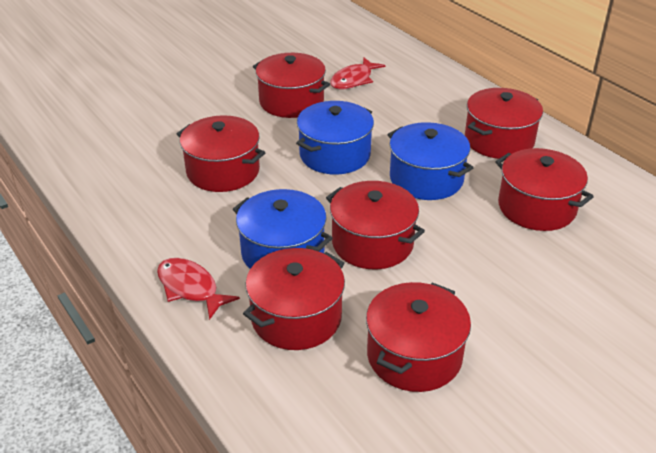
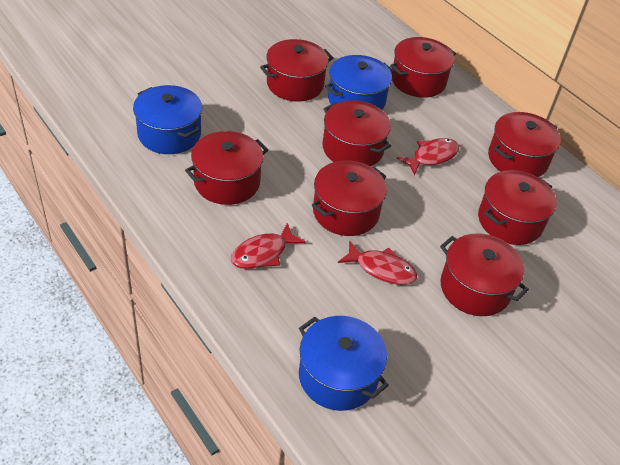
red fish: [157,258,240,320] [330,57,385,90] = 2 -> [231,223,306,269] [338,241,417,285] [397,138,459,176] = 3
red pot: [177,115,265,192] [243,248,345,350] [253,53,330,118] [326,181,425,269] [366,282,471,392] [465,88,543,159] [495,148,594,231] = 7 -> [185,131,268,205] [260,39,333,102] [312,160,387,236] [323,100,391,167] [390,37,456,98] [440,233,529,316] [478,170,557,245] [488,112,561,177] = 8

